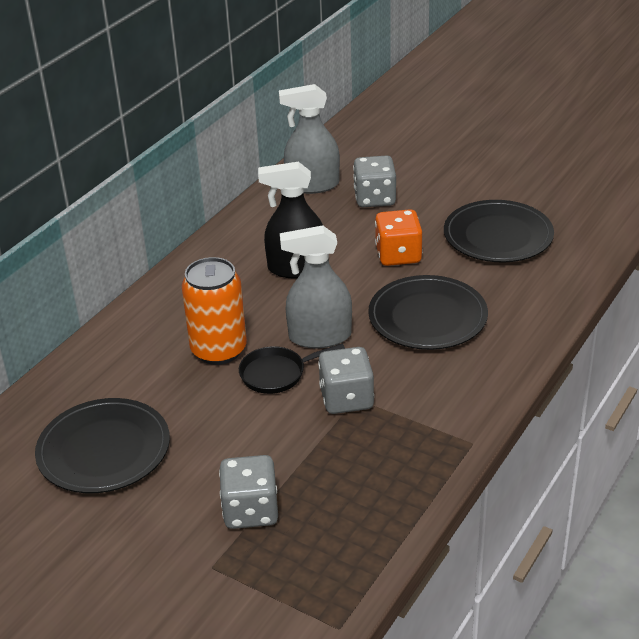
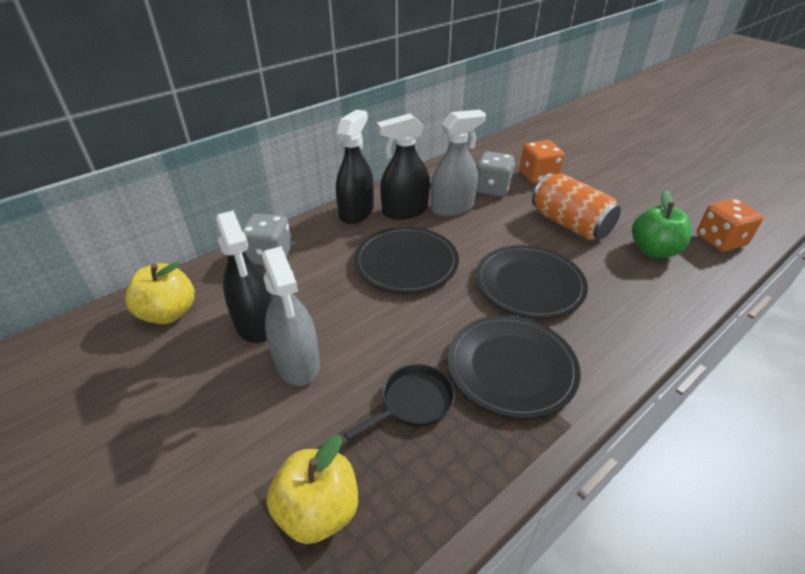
black spray bottle: [258,162,323,278] = 1 -> [216,210,272,343] [336,109,374,224] [377,114,430,220] = 3
green apple: none = 0 -> [632,190,691,258] = 1
grey dice: [219,455,278,529] [318,347,374,414] [353,155,396,207] = 3 -> [242,214,292,265] [476,151,515,197] = 2
orange dice: [375,209,422,266] = 1 -> [519,140,564,184] [697,198,763,252] = 2
yellow apple: none = 0 -> [125,262,195,324] [266,435,358,544] = 2

